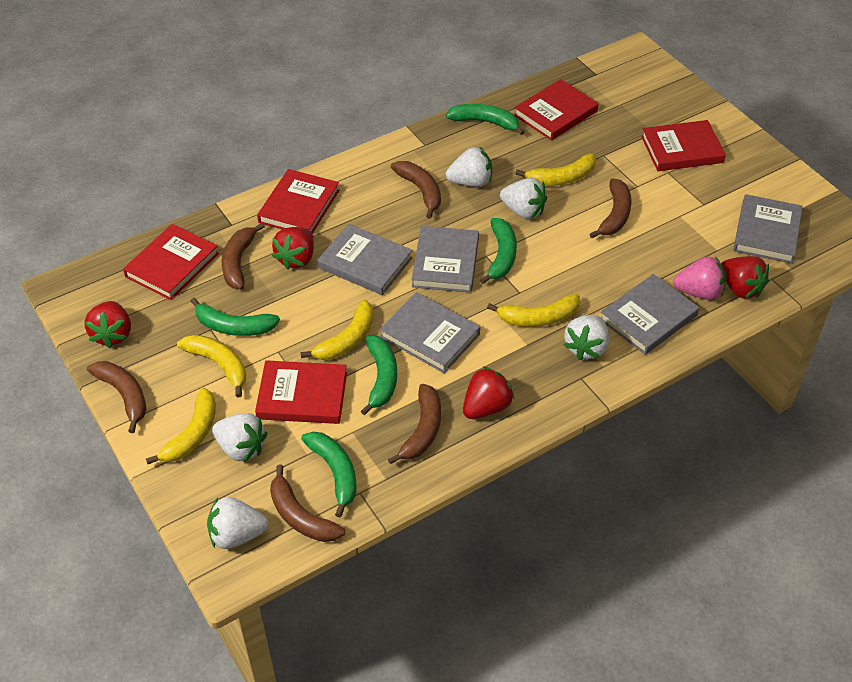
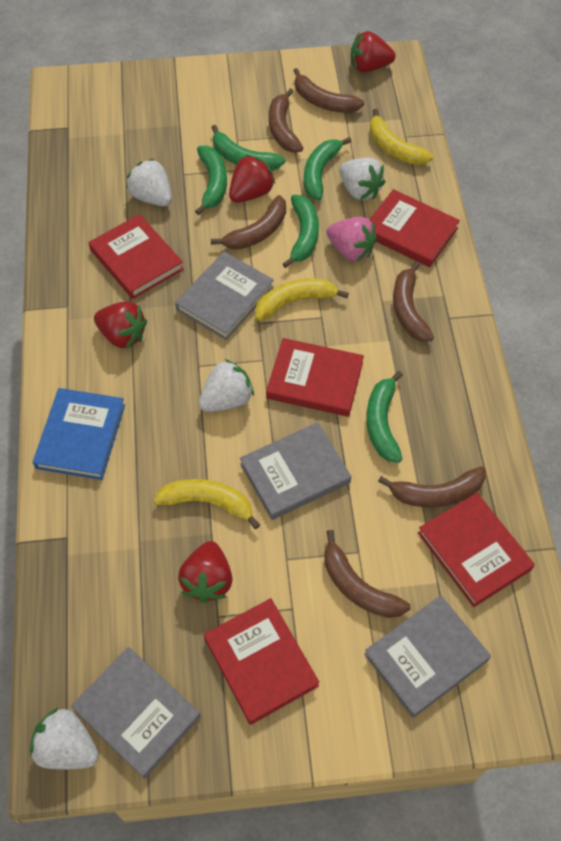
blue book: none = 0 -> [33,388,125,480] = 1
grey book: [317,224,413,295] [380,292,480,373] [412,226,479,293] [601,274,699,355] [733,194,803,263] = 5 -> [71,647,201,779] [175,251,274,340] [240,422,352,520] [364,595,491,718] = 4
white strawberry: [207,497,269,549] [212,413,267,462] [446,146,492,187] [500,178,547,219] [564,315,609,360] = 5 -> [30,708,99,769] [126,159,172,206] [199,359,254,412] [340,158,386,200] = 4
yellow banana: [146,388,216,464] [177,335,246,398] [300,300,374,360] [487,294,580,327] [516,154,596,186] = 5 -> [153,479,260,529] [255,278,349,321] [370,109,433,165] = 3

